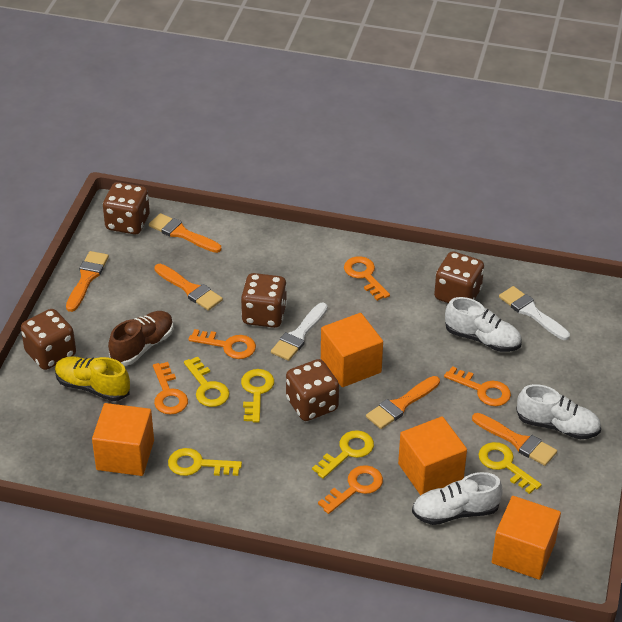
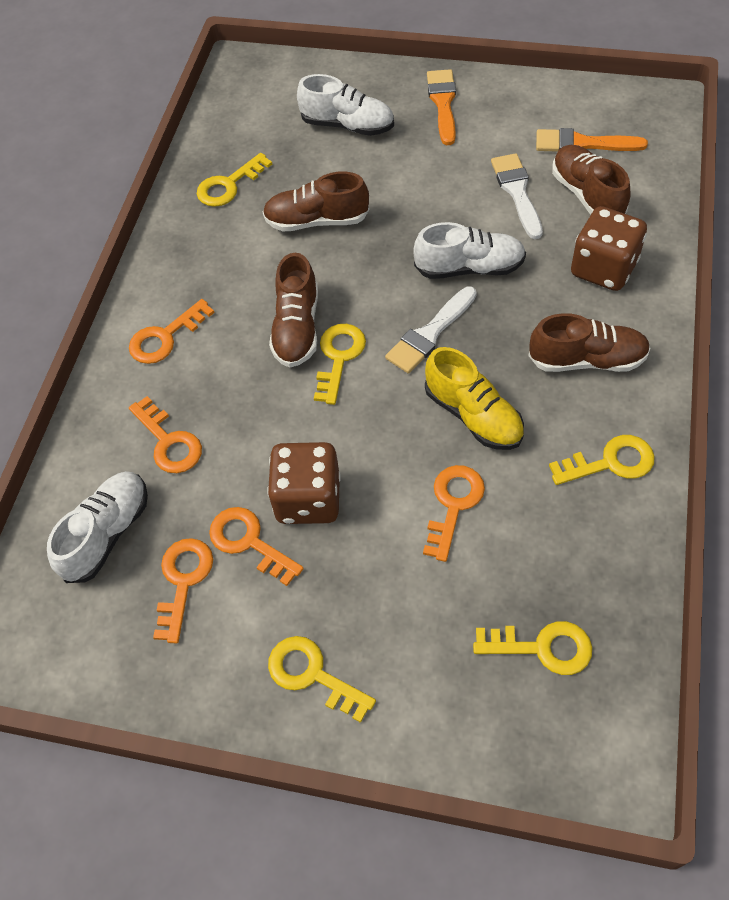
brown dice: [21,309,76,370] [103,182,150,234] [241,273,287,328] [286,359,339,421] [434,251,484,303] = 5 -> [267,442,341,524] [571,206,647,291] = 2
brown shoe: [108,311,173,366] = 1 -> [263,172,369,232] [269,253,318,367] [528,313,651,372] [552,145,631,214] = 4
orange brush: [66,251,109,312] [149,213,221,253] [154,264,223,311] [366,376,440,429] [472,413,557,466] = 5 -> [427,69,456,145] [536,128,648,152] = 2
orange cube: [92,403,154,476] [321,313,383,387] [398,417,467,495] [492,496,561,580] = 4 -> none = 0

